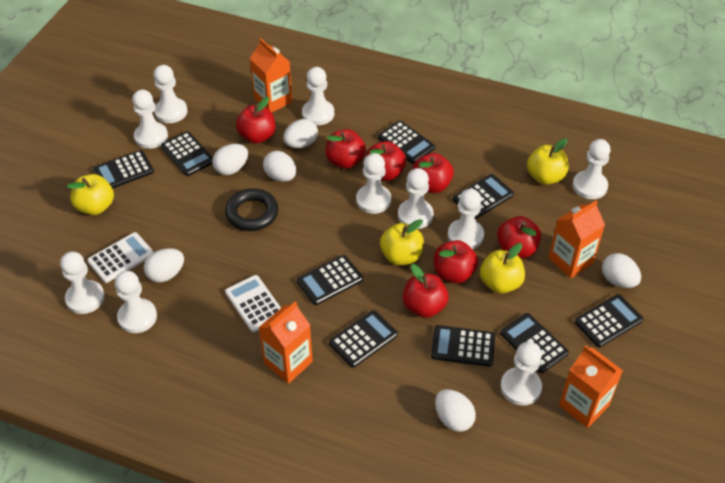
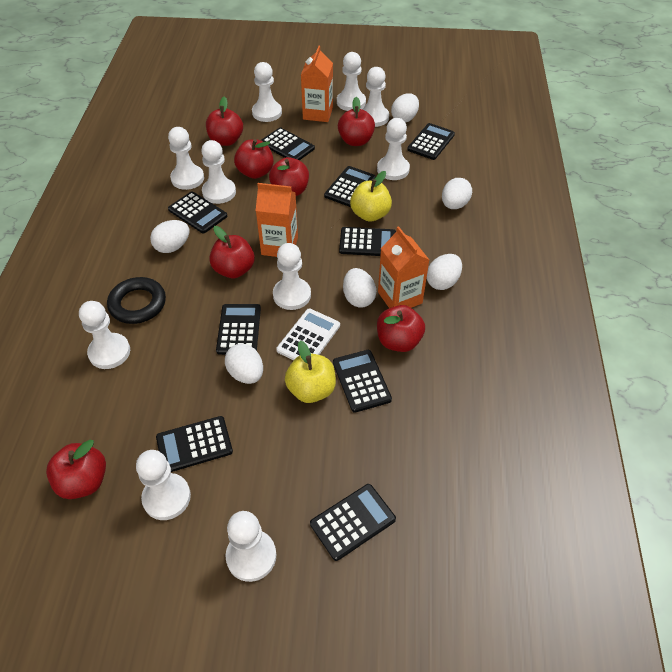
orange carton: [249,38,292,112] [259,301,313,384] [549,200,605,278] [559,346,623,428] = 4 -> [256,183,298,257] [301,46,333,122] [378,226,429,308] = 3
white calculator: [87,232,154,283] [225,275,281,332] = 2 -> [276,308,340,361] = 1
yellow apple: [67,174,114,215] [380,219,424,265] [480,243,525,294] [527,138,568,185] = 4 -> [285,341,336,403] [350,171,392,222] = 2

